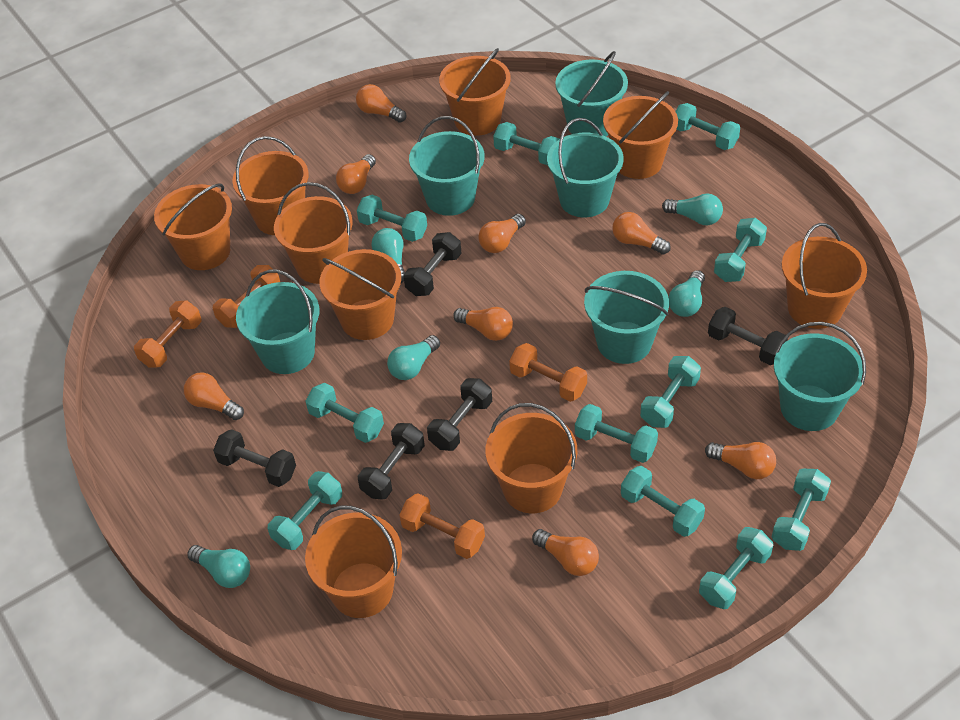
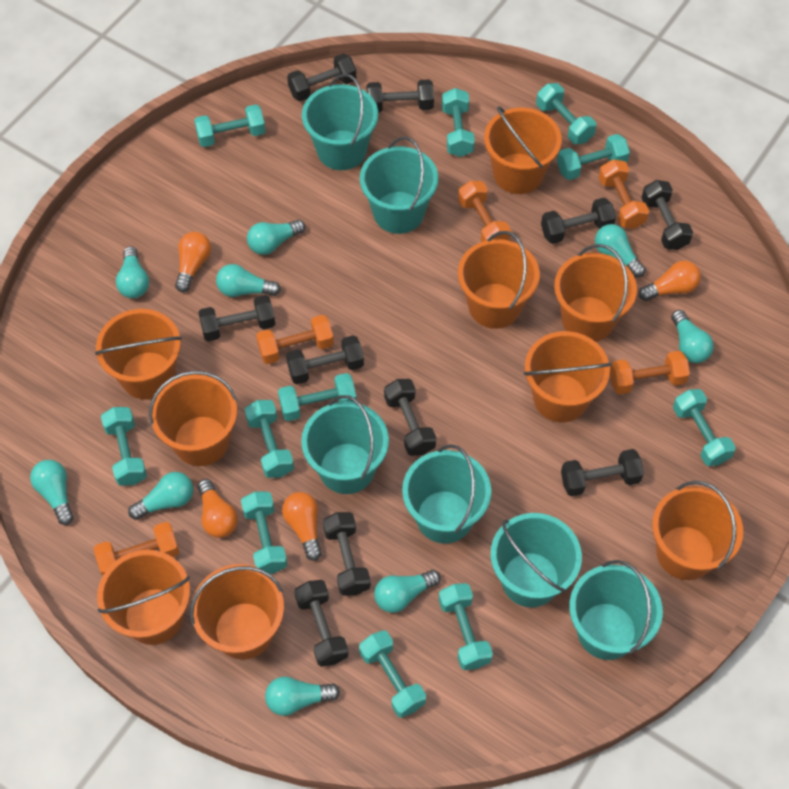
black dumbbell: [213,429,296,487] [358,423,425,500] [403,232,462,296] [427,378,492,451] [708,307,788,365] = 5 -> [198,295,275,342] [286,335,364,384] [287,53,356,102] [294,580,349,667] [323,512,371,596] [367,79,434,112] [384,379,436,456] [541,198,616,244] [561,449,644,496] [641,180,693,250] = 10
orange dumbbell: [134,300,201,368] [213,265,280,328] [400,493,485,559] [509,343,587,402] = 4 -> [94,522,179,576] [256,315,334,364] [458,181,511,242] [598,159,649,229] [610,351,690,394] = 5
orange light bulb: [184,372,244,420] [336,154,376,194] [356,84,407,123] [453,307,513,341] [478,214,526,253] [532,529,599,576] [612,212,671,255] [705,442,776,479] = 8 -> [175,232,211,292] [198,479,238,538] [282,492,322,561] [639,261,701,301] = 4
turquoise light bulb: [187,545,250,588] [372,228,405,283] [387,335,440,380] [662,193,723,225] [668,270,705,317] = 5 -> [30,460,74,525] [116,246,149,298] [128,472,193,520] [216,264,281,297] [247,219,305,255] [265,676,340,716] [374,570,441,613] [595,224,646,277] [671,310,714,363] = 9

